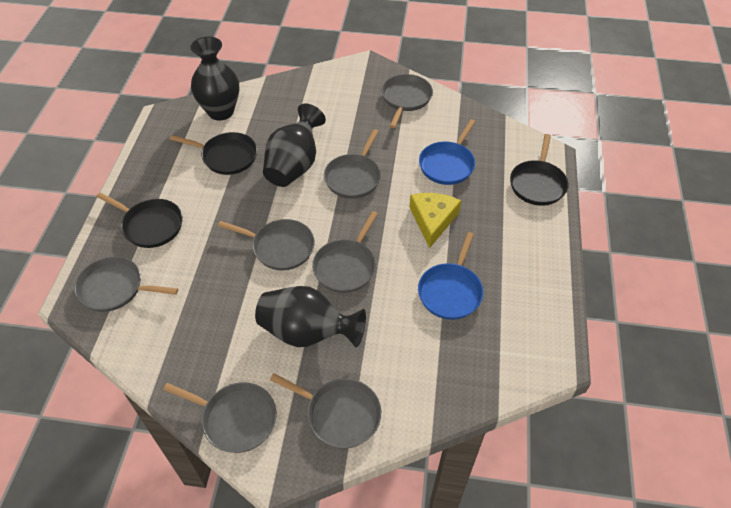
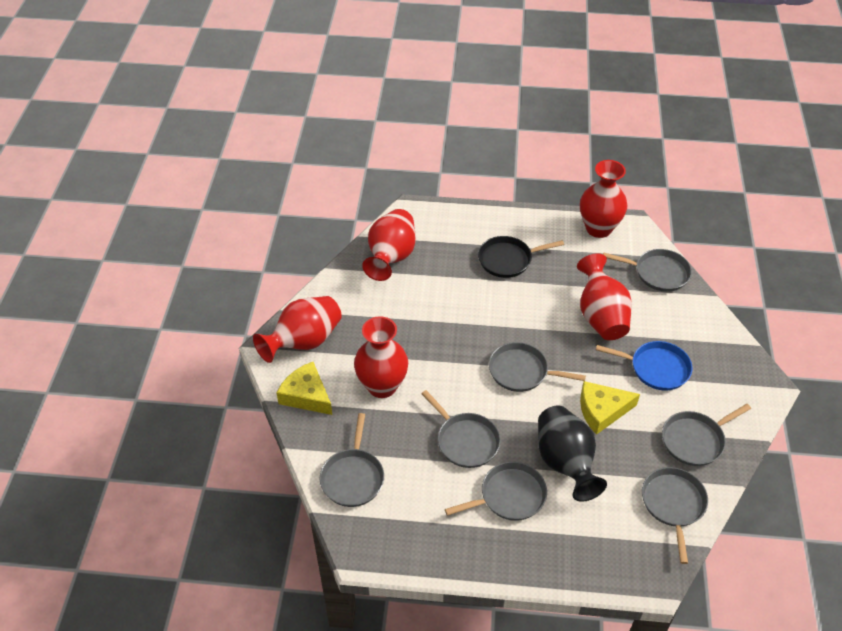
black pan: [96,192,183,248] [170,132,257,175] [510,134,568,206] = 3 -> [478,236,564,278] = 1
black vase: [191,36,239,120] [255,286,366,347] [263,103,326,187] = 3 -> [538,405,607,502] = 1
blue pan: [418,232,483,320] [419,119,475,185] = 2 -> [596,341,692,391] = 1
red vase: none = 0 -> [253,296,342,363] [354,316,408,398] [362,209,416,281] [577,253,632,340] [580,160,627,238] = 5
yellow cheese: [410,193,461,248] = 1 -> [277,362,332,415] [580,381,640,435] = 2

